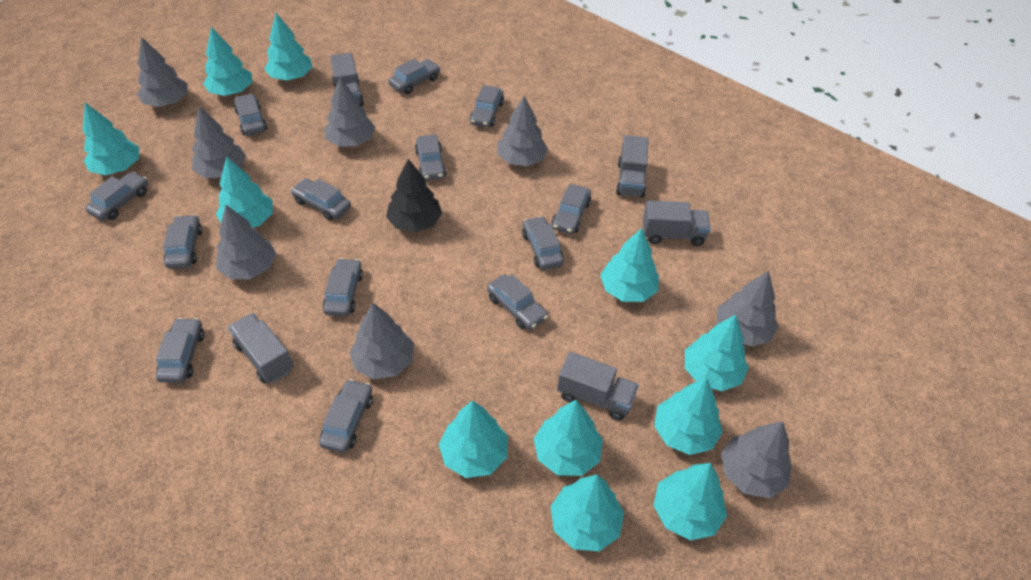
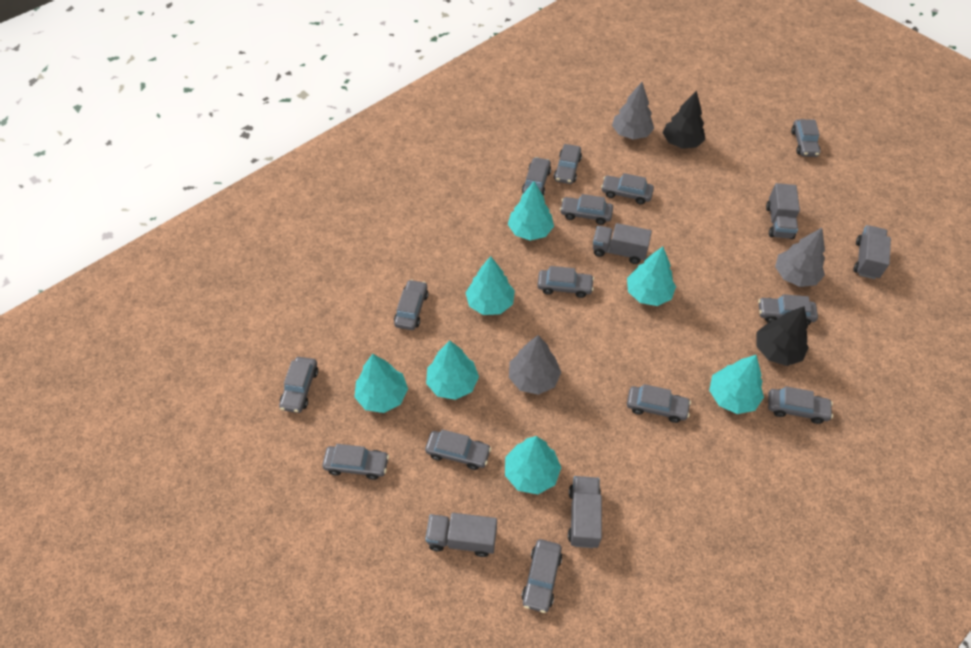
black tree: [386,159,442,232] = 1 -> [663,90,705,149] [757,306,809,366] = 2
grey car: [85,172,148,221] [156,318,204,383] [163,215,202,269] [234,94,267,136] [291,178,351,220] [319,379,373,453] [323,258,363,316] [388,58,440,94] [415,135,446,181] [470,85,504,128] [487,274,548,330] [522,216,564,270] [552,184,591,234] = 13 -> [279,357,318,413] [322,444,389,480] [394,279,428,330] [425,429,491,470] [521,539,562,613] [522,157,551,196] [537,266,594,298] [554,144,582,184] [560,194,613,225] [601,173,654,204] [627,384,691,423] [758,294,818,325] [768,386,833,424] [791,119,820,157] = 14
grey tree: [137,37,188,107] [192,106,246,178] [216,205,276,279] [324,77,375,146] [349,302,414,379] [497,96,548,166] [717,271,778,347] [721,421,792,498] = 8 -> [509,335,561,395] [612,82,654,140] [775,228,825,287] = 3
turquoise tree: [83,103,139,175] [203,27,252,96] [216,156,273,228] [264,13,312,80] [439,400,508,478] [534,400,603,476] [551,475,624,552] [600,228,659,302] [653,463,727,540] [654,378,723,455] [685,315,749,391] = 11 -> [354,354,408,413] [426,340,479,400] [466,256,515,315] [505,436,561,494] [508,181,554,241] [627,247,676,306] [709,355,764,414] = 7

